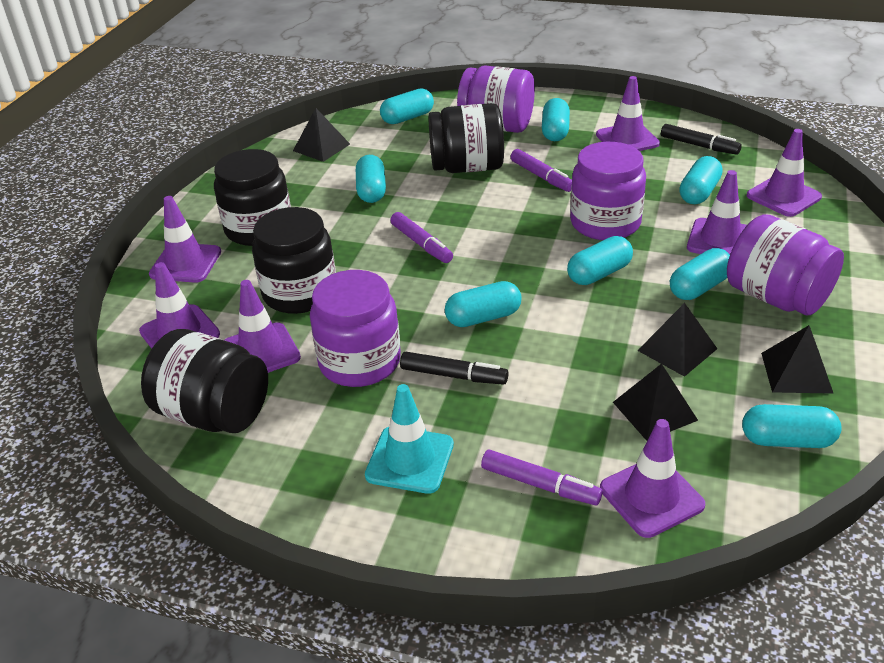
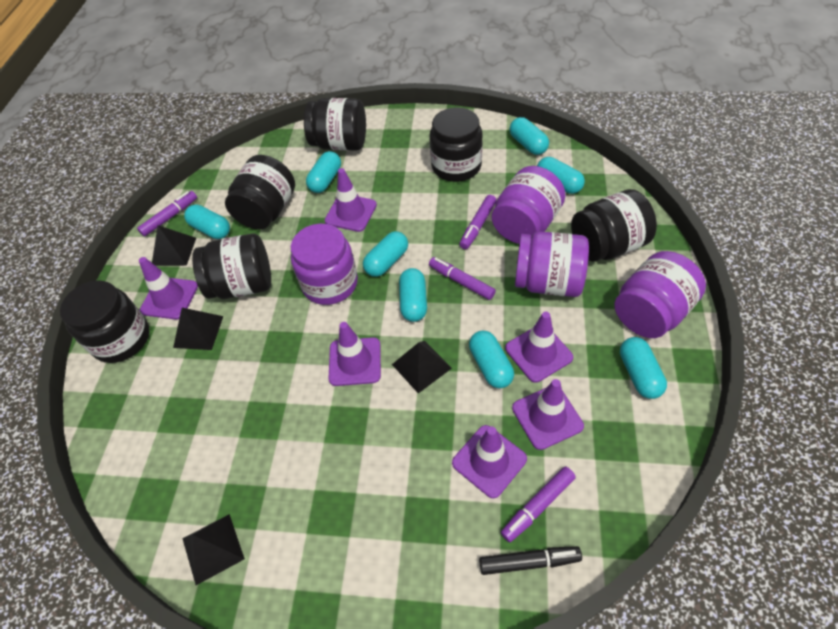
black jar: [141,329,268,433] [214,149,291,246] [252,207,336,314] [429,103,504,173] = 4 -> [60,280,149,363] [192,233,271,299] [225,155,295,230] [304,98,366,151] [429,107,483,182] [571,189,657,262] = 6
black marker: [400,352,508,385] [661,124,742,155] = 2 -> [479,546,582,575] = 1
purple marker: [390,212,453,263] [481,449,603,506] [511,149,572,192] = 3 -> [137,191,197,237] [429,257,496,300] [459,195,496,249] [501,466,576,542] = 4
purple traffic cone: [139,262,220,349] [149,196,221,283] [225,280,301,373] [596,76,660,151] [600,419,705,538] [687,170,747,254] [747,129,822,217] = 7 -> [139,257,198,320] [325,168,377,232] [328,322,381,386] [452,425,527,498] [505,312,573,383] [512,379,584,450] = 6
turquoise traffic cone: [365,384,454,494] = 1 -> none = 0

